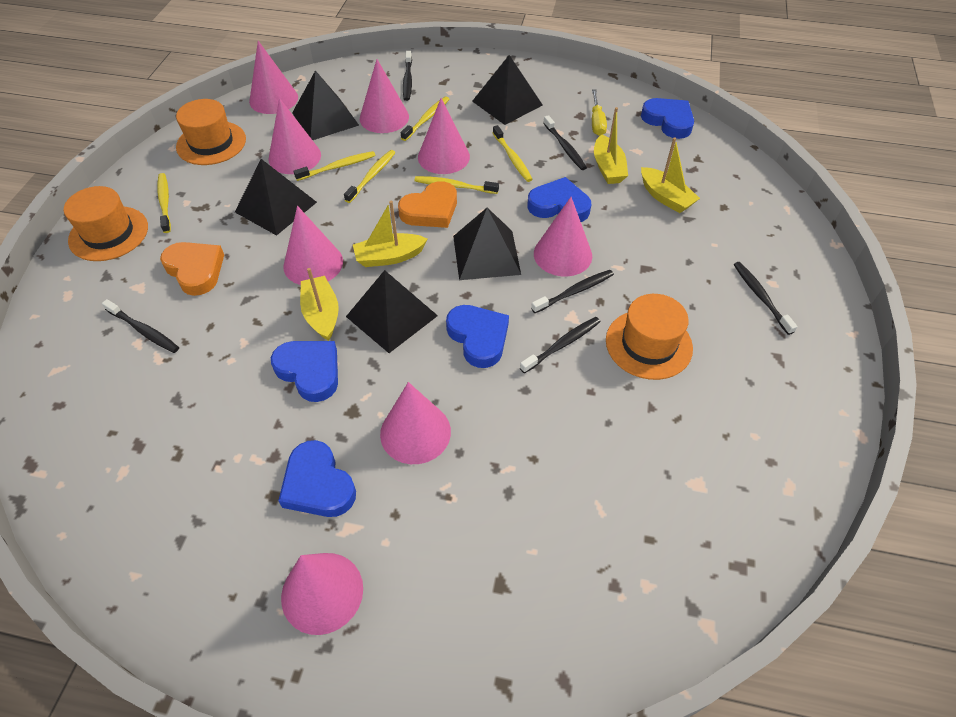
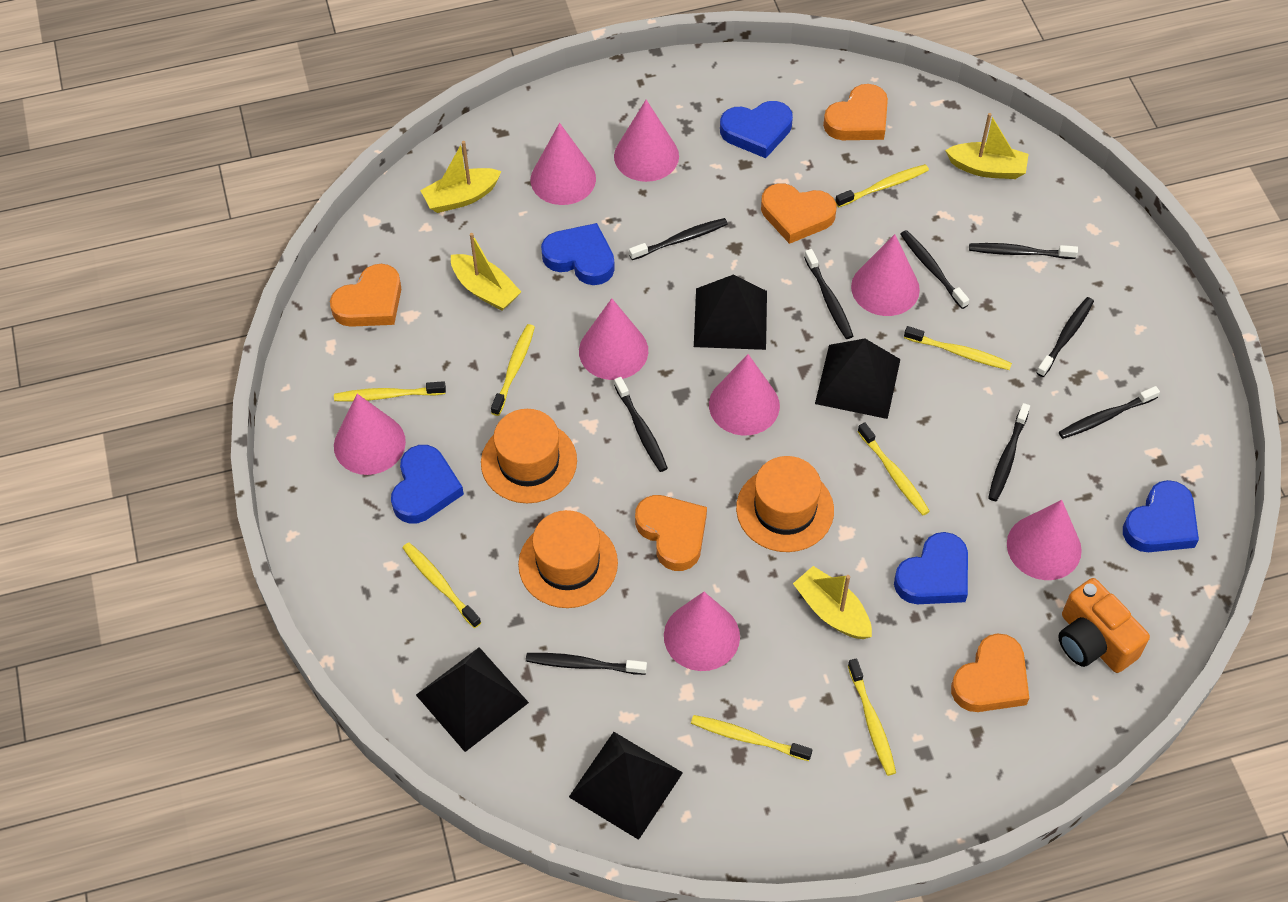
black pyramid: [235,159,317,236] [292,70,359,140] [346,270,438,353] [453,207,521,280] [472,55,542,125] = 5 -> [416,647,529,752] [569,732,683,840] [694,275,767,350] [815,339,901,419] = 4
black toothbrush: [102,299,179,353] [403,51,412,101] [520,317,600,374] [531,270,614,313] [543,115,587,170] [734,262,798,335] = 6 -> [526,653,647,675] [614,377,668,472] [629,218,728,260] [804,249,853,339] [900,230,969,309] [969,243,1078,259] [988,403,1030,501] [1036,297,1094,377] [1059,386,1160,439] = 9
orange camera: none = 0 -> [1058,578,1150,673] = 1
orange heart: [160,242,224,296] [398,181,457,228] = 2 -> [330,264,401,327] [635,495,707,571] [761,183,836,244] [823,84,888,140] [951,633,1029,712] = 5
yellow screwdriver: [592,90,607,136] = 1 -> none = 0
yellow toothbrush: [157,173,171,233] [293,151,376,181] [344,150,396,203] [400,97,450,141] [415,176,499,194] [493,125,533,182] = 6 -> [334,381,446,402] [403,543,481,628] [491,324,535,416] [691,715,812,761] [835,164,929,207] [848,658,896,776] [857,422,930,515] [904,326,1012,370] = 8

